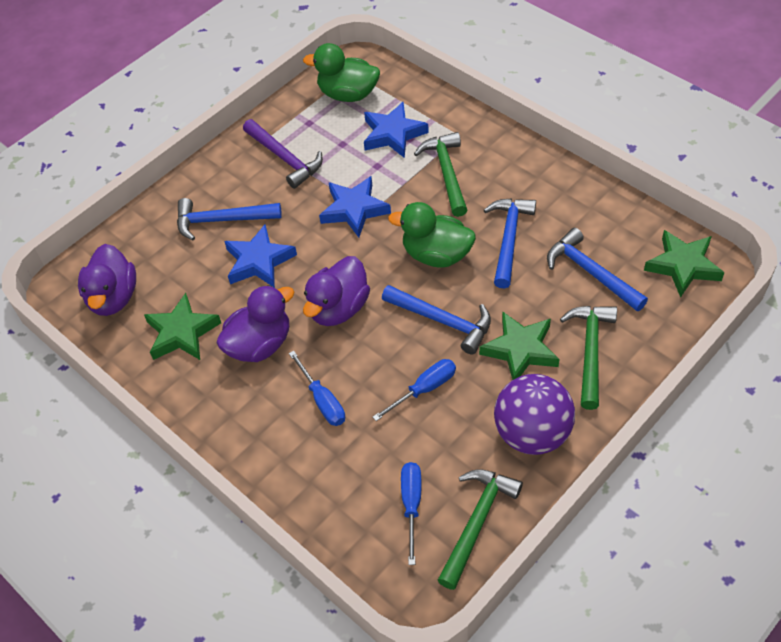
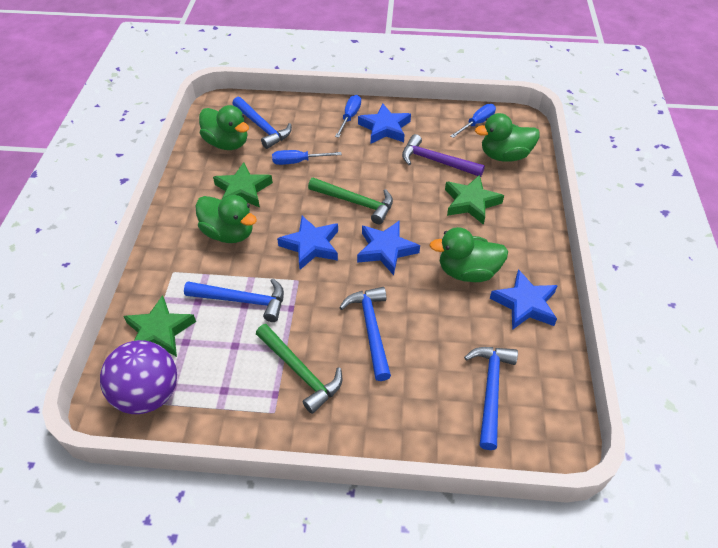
blue star: [224,224,297,288] [319,176,391,237] [364,102,429,158] = 3 -> [277,216,338,270] [357,220,420,275] [358,104,411,144] [490,269,558,330] = 4
green duck: [303,43,380,102] [388,202,476,268] = 2 -> [196,195,257,243] [199,105,249,150] [429,227,508,282] [475,113,540,162] = 4
green hammer: [414,132,467,217] [437,469,523,590] [560,306,617,410] = 3 -> [256,324,342,414] [308,178,393,224] = 2
purple duck: [78,244,136,316] [216,285,294,362] [303,256,370,326] = 3 -> none = 0

